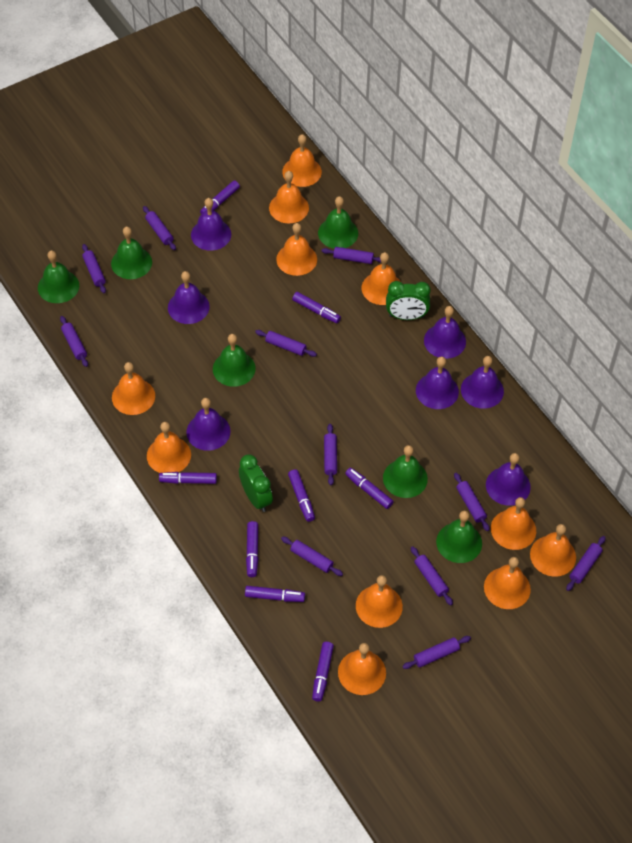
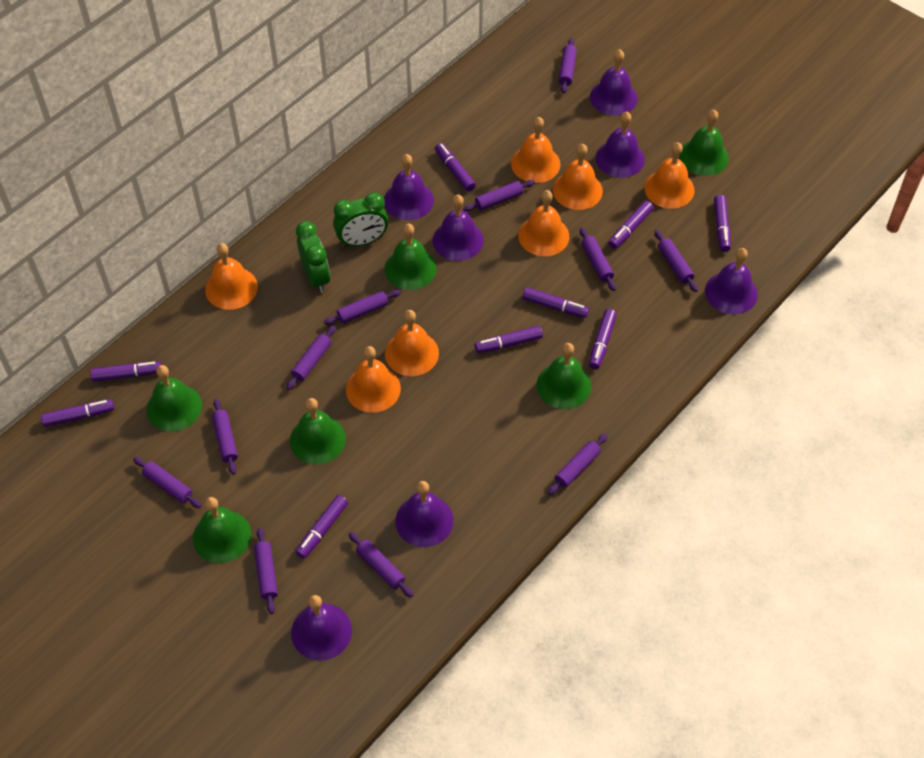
orange bell: [112,362,155,415] [147,422,191,473] [269,171,309,223] [276,223,317,276] [282,134,322,187] [338,643,386,695] [356,575,403,628] [361,252,400,305] [484,557,531,609] [491,497,536,550] [530,524,576,577] = 11 -> [205,243,258,310] [346,346,401,413] [385,310,439,376] [511,117,561,183] [518,190,569,256] [553,144,603,210] [644,142,695,209] = 7
purple marker: [159,472,217,484] [200,180,240,214] [245,586,305,602] [246,521,258,577] [288,469,315,522] [292,292,341,323] [312,642,334,702] [345,468,394,509] = 8 -> [41,399,114,427] [90,361,162,382] [296,495,348,559] [435,143,476,192] [475,326,543,353] [522,287,589,318] [589,309,617,369] [608,201,653,249] [714,195,731,252] = 9

